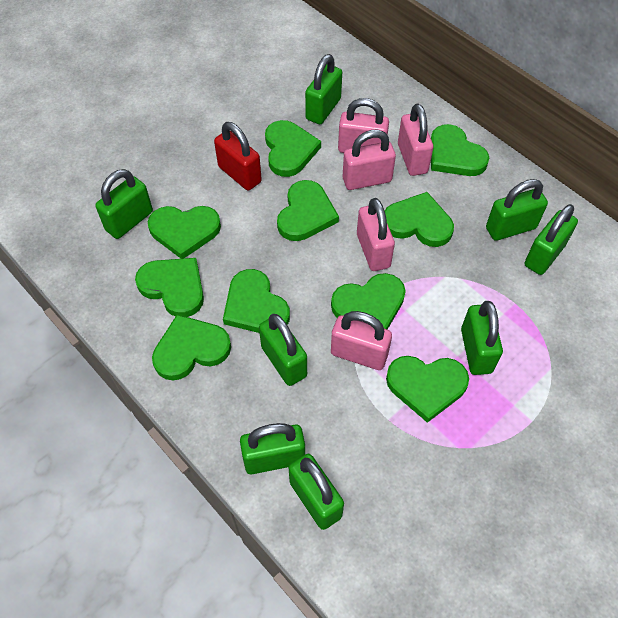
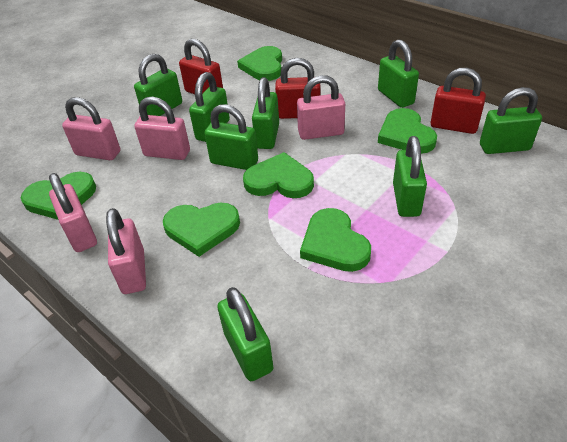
green heart: [135,258,204,317] [148,206,221,259] [152,314,231,380] [223,269,290,333] [265,120,321,177] [277,180,339,241] [331,273,406,330] [385,192,454,247] [386,356,469,423] [431,124,489,176] = 10 -> [21,172,96,220] [163,203,240,257] [237,46,282,81] [243,152,314,198] [300,208,371,272] [378,108,437,154] = 6
red padlock: [214,122,262,191] = 1 -> [179,39,223,94] [275,58,320,119] [430,68,486,134] = 3

